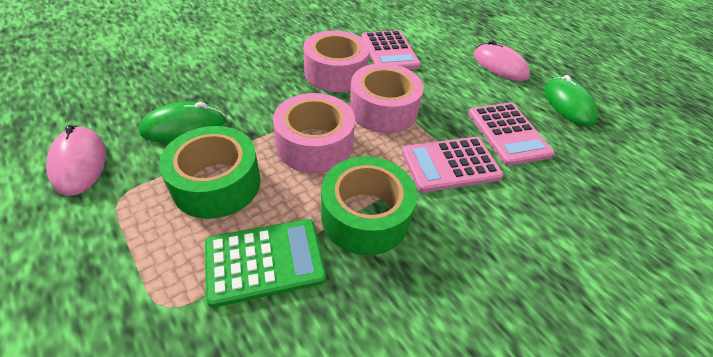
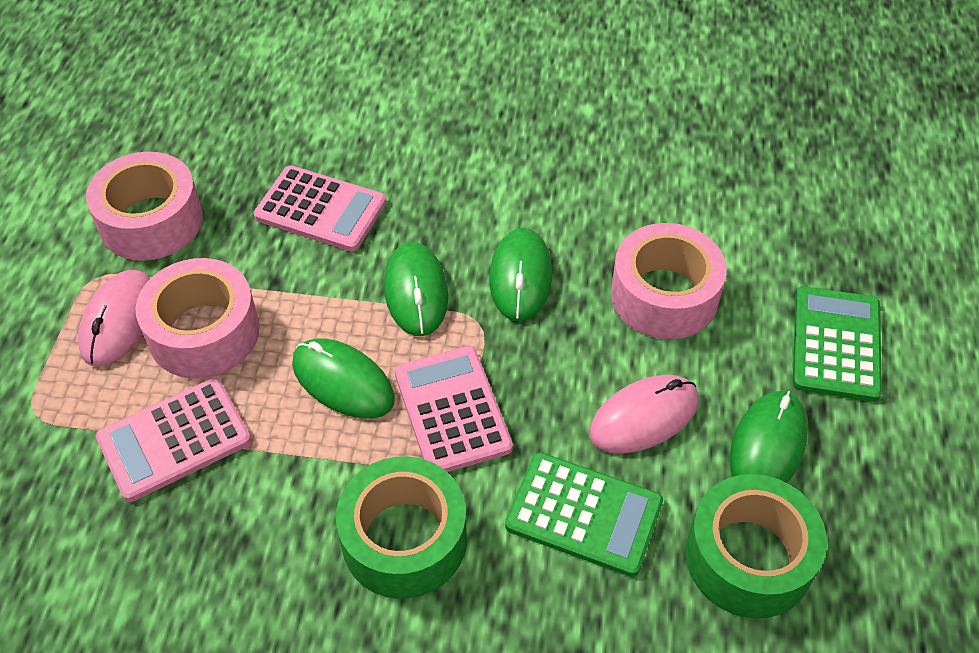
green calculator: [205,219,326,308] = 1 -> [505,452,663,577] [793,286,882,402] = 2
green mouse: [139,102,226,142] [544,75,598,127] = 2 -> [292,338,395,419] [384,242,448,336] [489,228,552,321] [730,391,808,483] = 4

